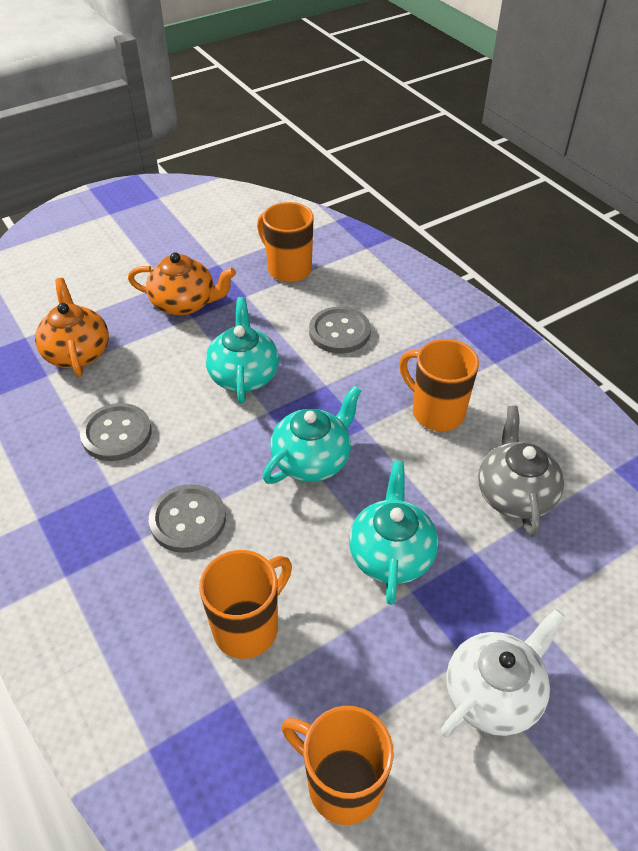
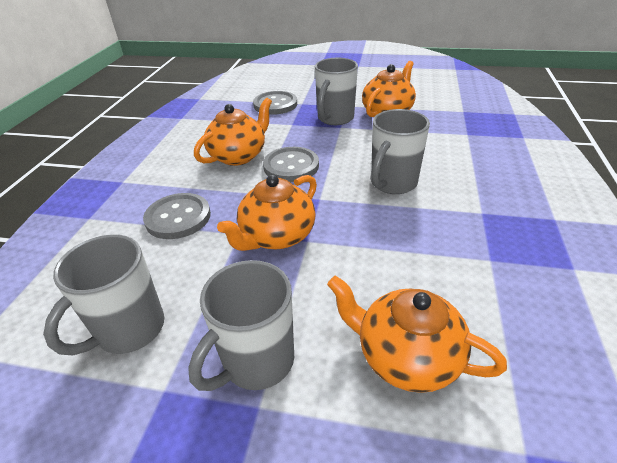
grey mug: none = 0 -> [43,234,164,355] [188,260,294,391] [315,58,358,125] [371,109,430,194] = 4
grey teapot: [478,406,564,537] = 1 -> none = 0
orange mug: [199,550,292,659] [257,202,314,282] [282,706,394,825] [399,339,479,431] = 4 -> none = 0
orange teapot: [35,278,109,377] [128,252,236,316] = 2 -> [194,98,272,166] [217,175,317,251] [327,275,507,393] [362,61,416,117] = 4
turquoise teapot: [206,297,279,404] [263,386,361,484] [349,461,438,605] = 3 -> none = 0
white teapot: [441,609,565,738] = 1 -> none = 0

